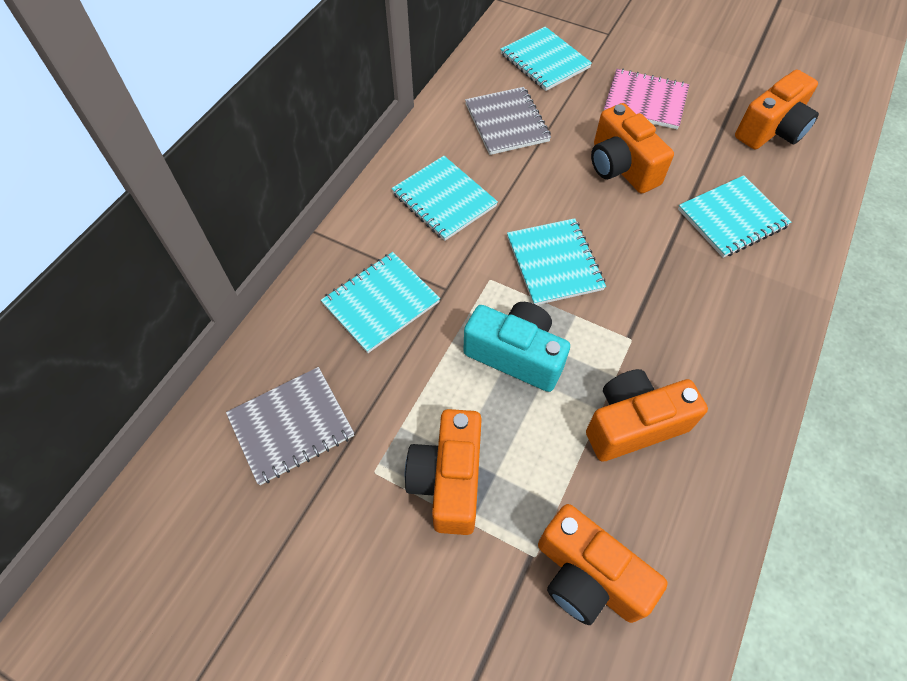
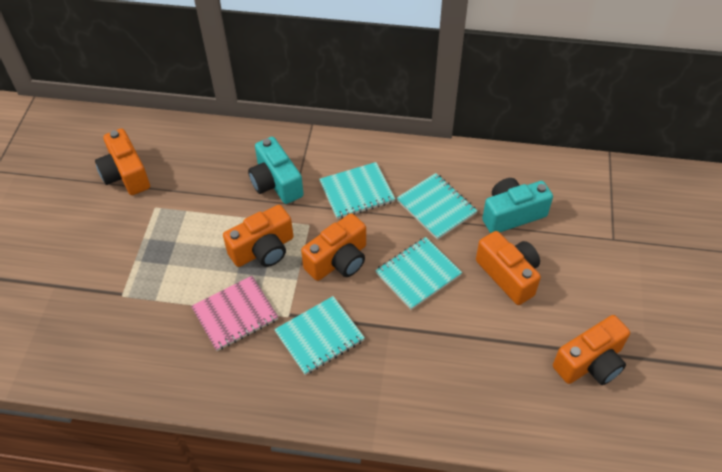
grey notebook: [226,367,354,485] [465,87,551,155] = 2 -> none = 0
turquoise camera: [463,302,570,392] = 1 -> [248,137,304,204] [482,178,553,233] = 2
turquoise notebook: [321,252,440,353] [391,156,498,241] [500,27,592,91] [507,218,606,305] [678,175,791,258] = 5 -> [274,296,365,375] [319,162,395,219] [375,237,462,310] [397,173,477,240] = 4

